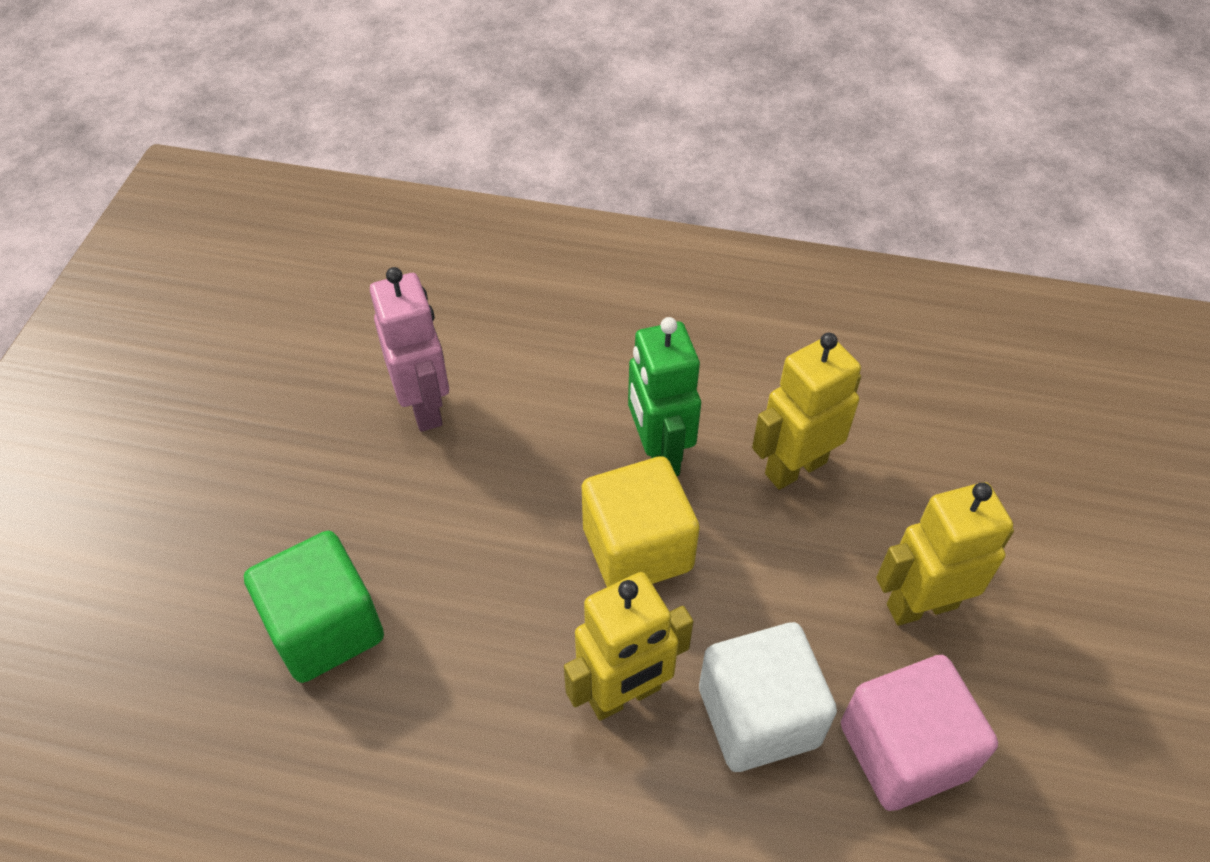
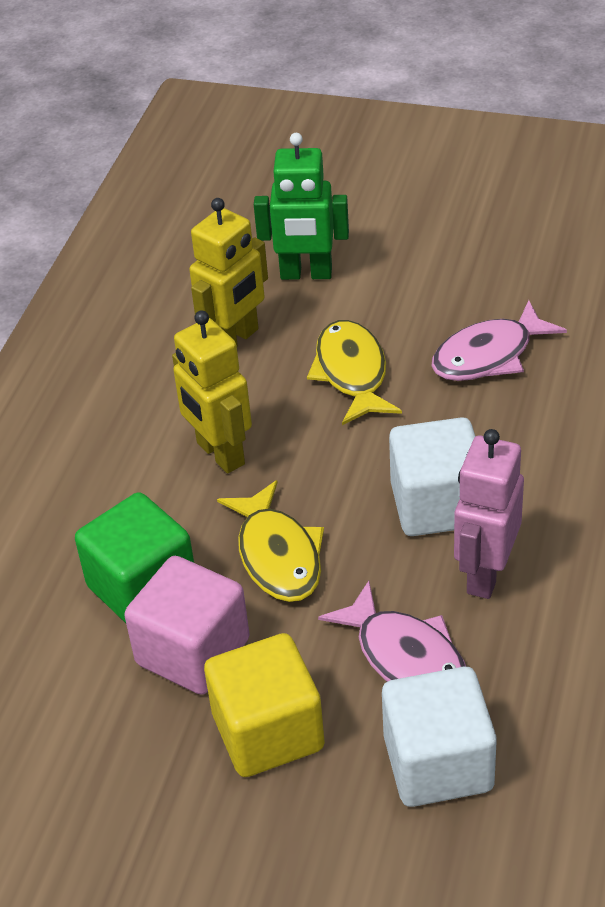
pink fish: none = 0 -> [318,581,466,682] [431,300,567,381] = 2
white cube: [699,622,837,772] = 1 -> [382,667,497,807] [389,417,475,536] = 2
yellow fish: none = 0 -> [217,480,324,602] [307,320,402,425] = 2
yellow robot: [564,572,694,721] [752,333,861,490] [876,482,1014,626] = 3 -> [172,310,252,473] [189,198,268,346] = 2

